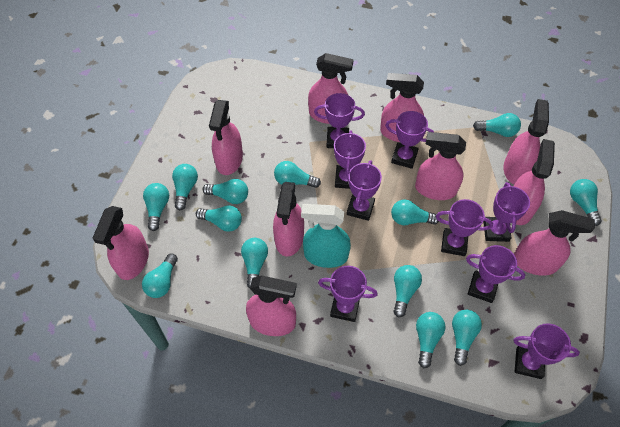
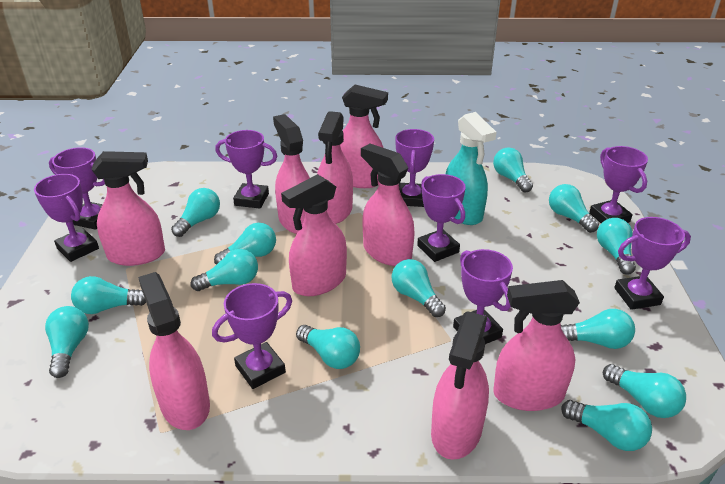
pink spray bottle: [93,206,149,280] [209,100,243,175] [246,275,297,336] [273,182,304,256] [308,53,354,124] [380,73,424,142] [415,132,466,200] [503,99,549,184] [514,139,555,225] [514,210,595,276] = 10 -> [91,151,165,266] [138,272,210,430] [273,114,310,234] [281,174,347,296] [317,111,353,224] [340,85,388,188] [361,144,415,266] [431,311,489,460] [493,280,580,411] = 9

